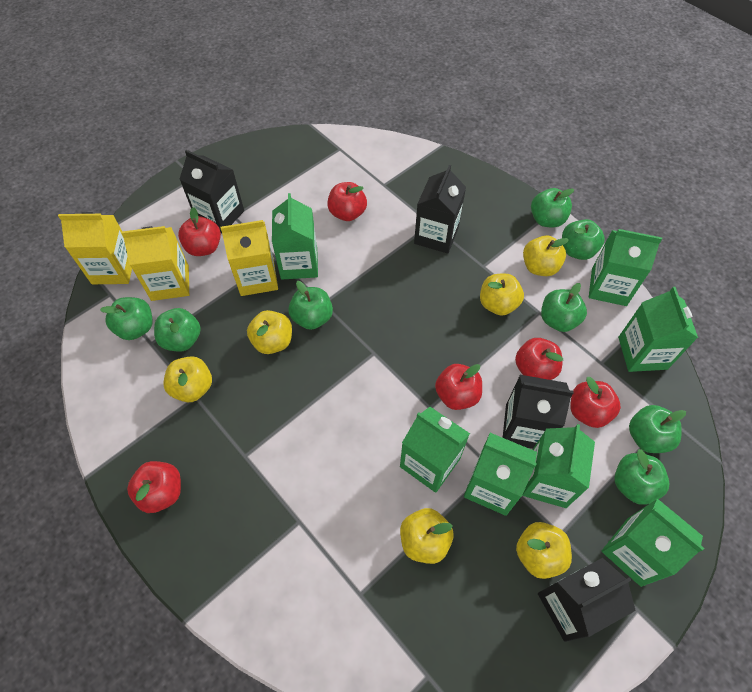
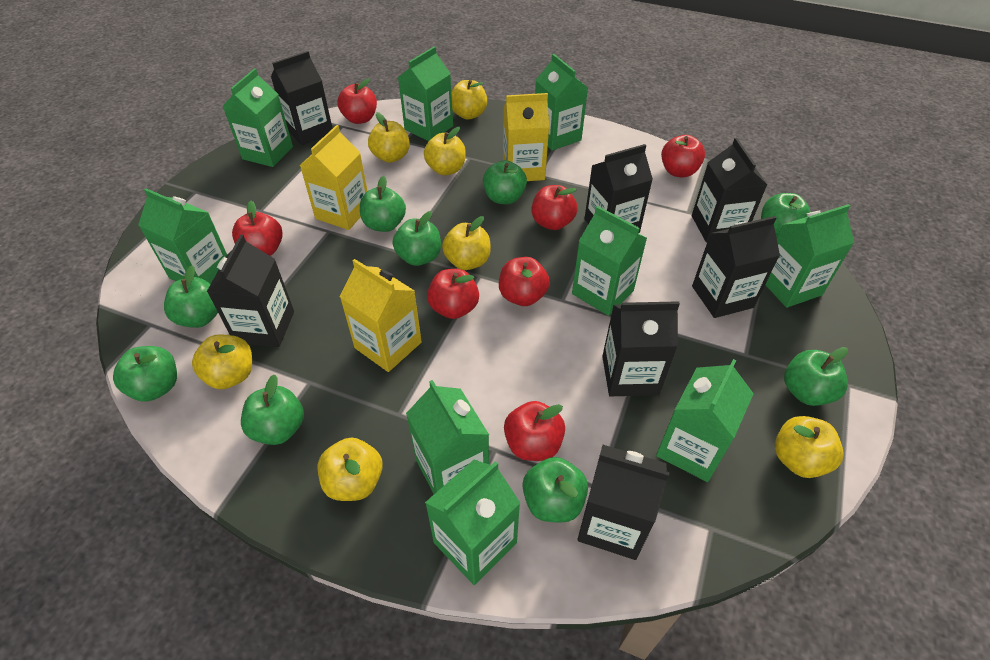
black carton: [179,150,244,233] [414,165,466,254] [503,375,574,449] [538,558,636,642] = 4 -> [207,235,294,347] [271,51,333,145] [577,445,670,560] [584,144,653,233] [602,301,680,396] [692,138,767,243] [692,216,780,318] = 7
green apple: [100,297,153,340] [154,308,201,352] [288,281,333,330] [531,188,574,227] [541,283,587,332] [562,219,605,260] [614,449,669,505] [629,405,686,453] = 8 -> [113,346,177,402] [164,266,218,328] [241,374,304,445] [360,176,406,232] [393,211,441,266] [483,160,527,204] [523,457,588,522] [761,193,810,237] [784,347,848,406] = 9
green carton: [272,193,318,279] [400,407,470,493] [464,433,537,516] [522,424,595,508] [589,229,662,306] [601,499,704,587] [618,287,698,372] = 7 -> [138,188,227,284] [222,68,293,167] [398,46,453,141] [406,380,489,494] [425,460,520,585] [535,54,588,151] [572,206,647,316] [656,359,754,482] [765,204,854,308] = 9
red apple: [127,461,181,513] [178,207,221,256] [327,182,367,221] [435,364,482,410] [515,338,563,380] [570,377,621,428] = 6 -> [232,201,283,256] [337,78,377,124] [427,269,479,319] [499,257,550,306] [504,401,565,461] [531,185,578,230] [661,135,705,178] = 7
yellow apple: [163,356,212,402] [247,310,292,354] [400,508,453,564] [480,274,524,316] [516,522,572,579] [523,236,569,276] = 6 -> [192,335,252,389] [318,438,383,501] [368,112,410,163] [424,127,466,176] [442,216,491,270] [451,80,487,120] [775,416,843,478] = 7

